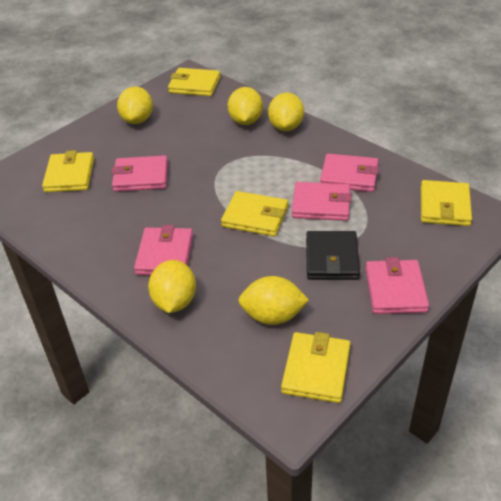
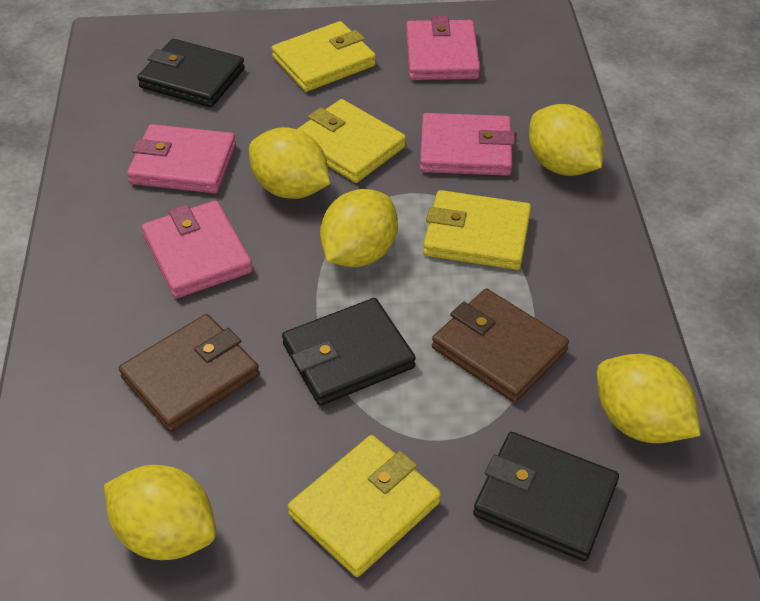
black wallet: [306,231,360,280] = 1 -> [137,39,245,107] [282,298,416,406] [473,432,619,561] = 3
brown wallet: none = 0 -> [119,314,260,432] [432,289,569,403] = 2
pink wallet: [111,155,168,192] [134,225,193,275] [292,182,352,221] [320,154,379,192] [366,257,429,314] = 5 -> [127,124,236,193] [142,200,253,298] [406,16,480,80] [420,113,515,176] = 4
yellow wallet: [42,150,94,192] [168,68,220,96] [221,191,288,236] [281,332,350,403] [421,180,472,226] = 5 -> [272,21,376,92] [288,435,441,577] [298,99,406,183] [423,190,531,270] = 4

